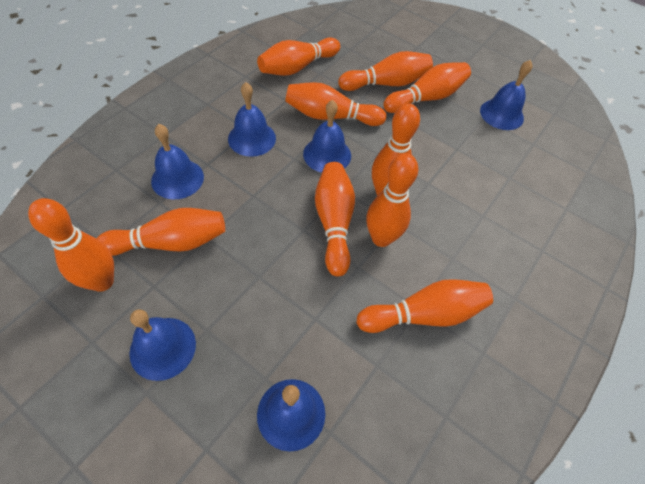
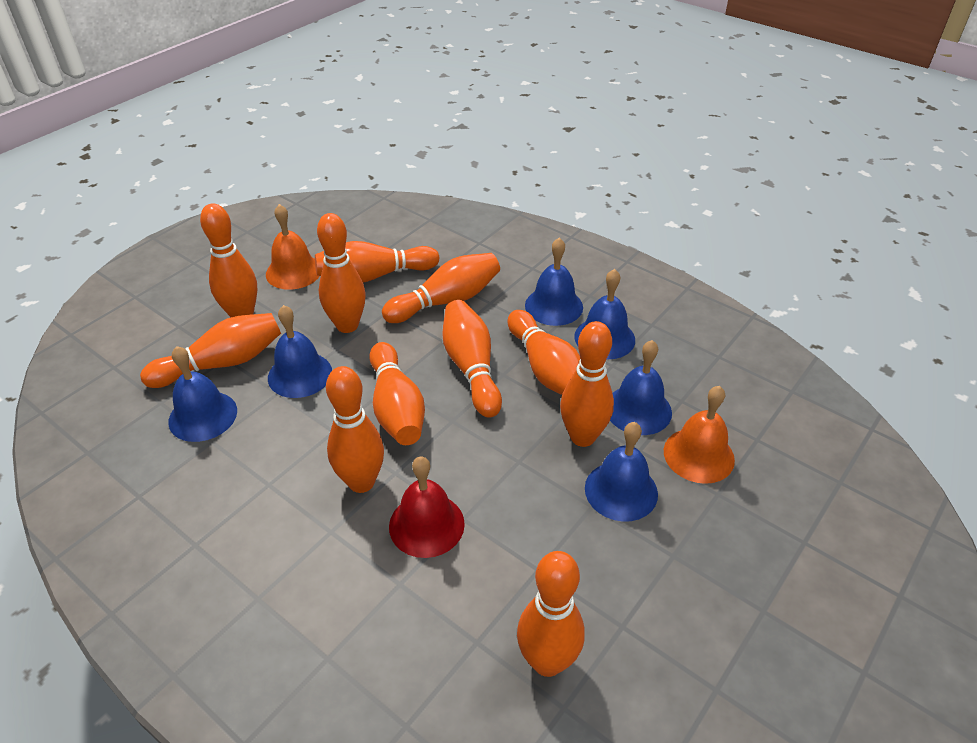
orange bell: none = 0 -> [266,204,320,290] [664,386,735,484] = 2
orange bowling pin: [28,198,114,292] [96,208,225,256] [257,37,340,76] [285,82,386,126] [315,162,355,276] [338,51,433,91] [357,279,493,333] [366,153,418,247] [372,103,420,196] [383,62,471,113] = 10 -> [140,313,281,388] [200,203,257,317] [315,241,440,283] [317,213,366,333] [326,366,384,493] [369,342,425,445] [382,253,500,323] [443,300,502,418] [508,310,580,395] [517,551,585,677] [560,321,614,447] = 11
red bell: none = 0 -> [389,456,465,558] = 1

